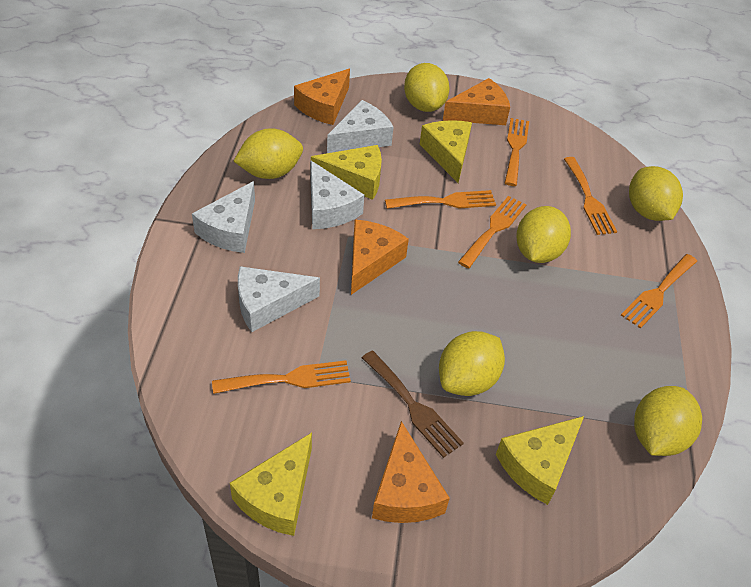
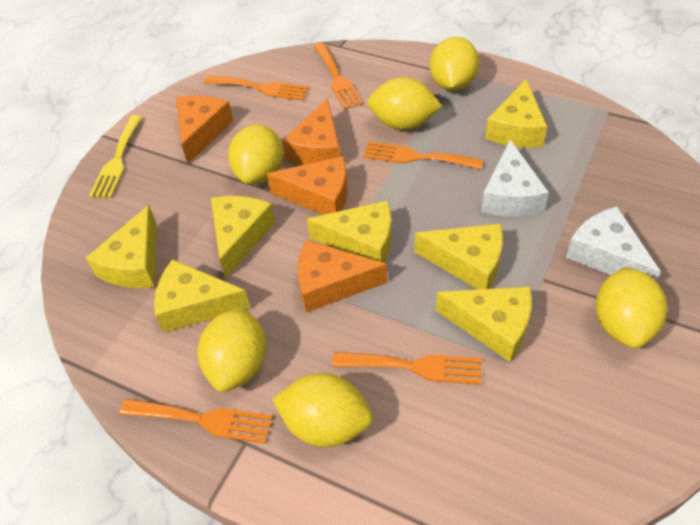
brown fork: [362,351,464,458] = 1 -> none = 0
orange fork: [212,360,351,394] [385,190,496,209] [458,196,527,269] [505,118,529,186] [564,157,617,235] [621,254,697,329] = 6 -> [120,399,273,444] [204,75,309,101] [314,43,363,109] [332,352,482,385] [363,141,483,170] = 5
white cheese: [192,181,255,253] [238,266,320,332] [310,161,364,229] [327,100,393,153] = 4 -> [481,140,549,217] [566,206,661,281] = 2
yellow cheese: [230,433,312,536] [311,145,382,200] [420,120,472,183] [496,416,584,505] = 4 -> [86,205,157,288] [154,259,250,333] [211,196,275,278] [307,201,391,263] [414,224,503,289] [436,287,532,362] [485,79,547,148] = 7
yellow fork: none = 0 -> [89,115,142,199] = 1

